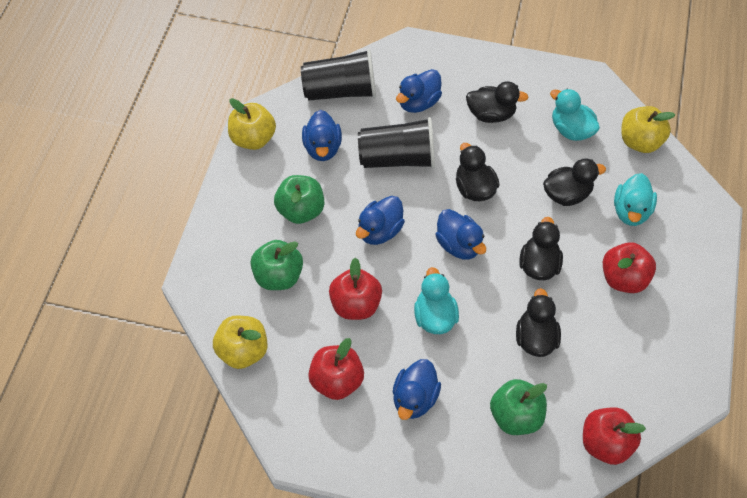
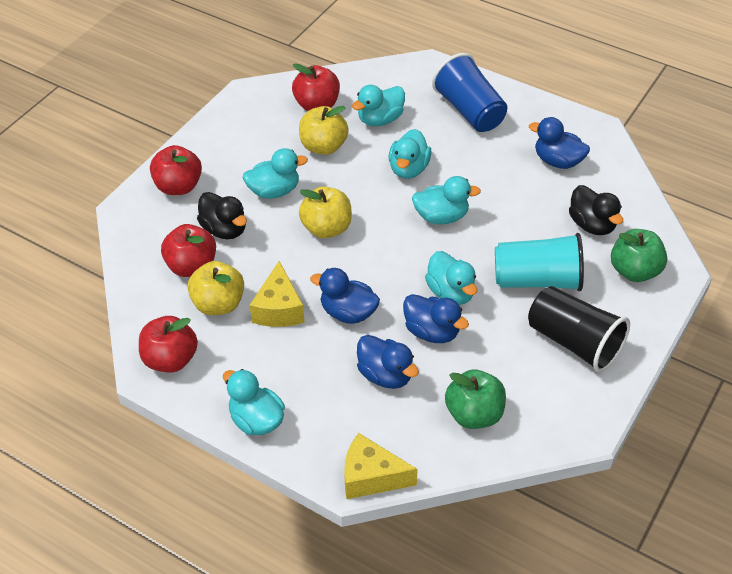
black cup: [301,49,376,101] [358,117,435,169] = 2 -> [528,286,630,372] = 1
black duck: [456,143,500,201] [466,81,528,123] [516,288,561,357] [519,217,563,280] [543,158,606,206] = 5 -> [197,192,247,239] [569,185,623,235] = 2
blue cup: none = 0 -> [432,53,507,132] = 1
blue duck: [302,110,342,161] [356,196,405,245] [393,359,441,420] [396,69,442,113] [435,209,486,259] = 5 -> [310,268,380,324] [357,335,419,389] [403,294,469,343] [529,117,590,169] = 4
green apple: [250,240,303,290] [274,175,324,224] [490,379,547,435] = 3 -> [445,369,506,429] [611,229,667,282] = 2
turquoise cup: none = 0 -> [495,233,584,291] = 1
turquoise duck: [414,267,459,334] [550,89,600,141] [614,173,657,226] = 3 -> [223,369,285,435] [243,148,308,199] [352,85,405,126] [389,129,431,179] [412,176,481,224] [425,251,477,305] = 6
yellow cheese: none = 0 -> [250,261,304,327] [344,433,418,499] = 2

